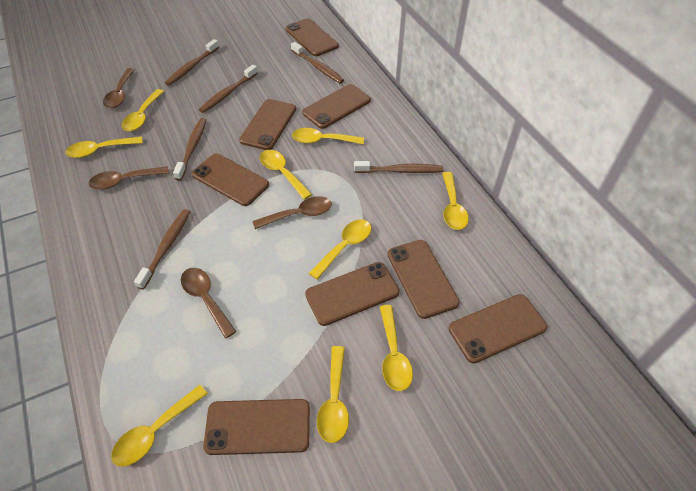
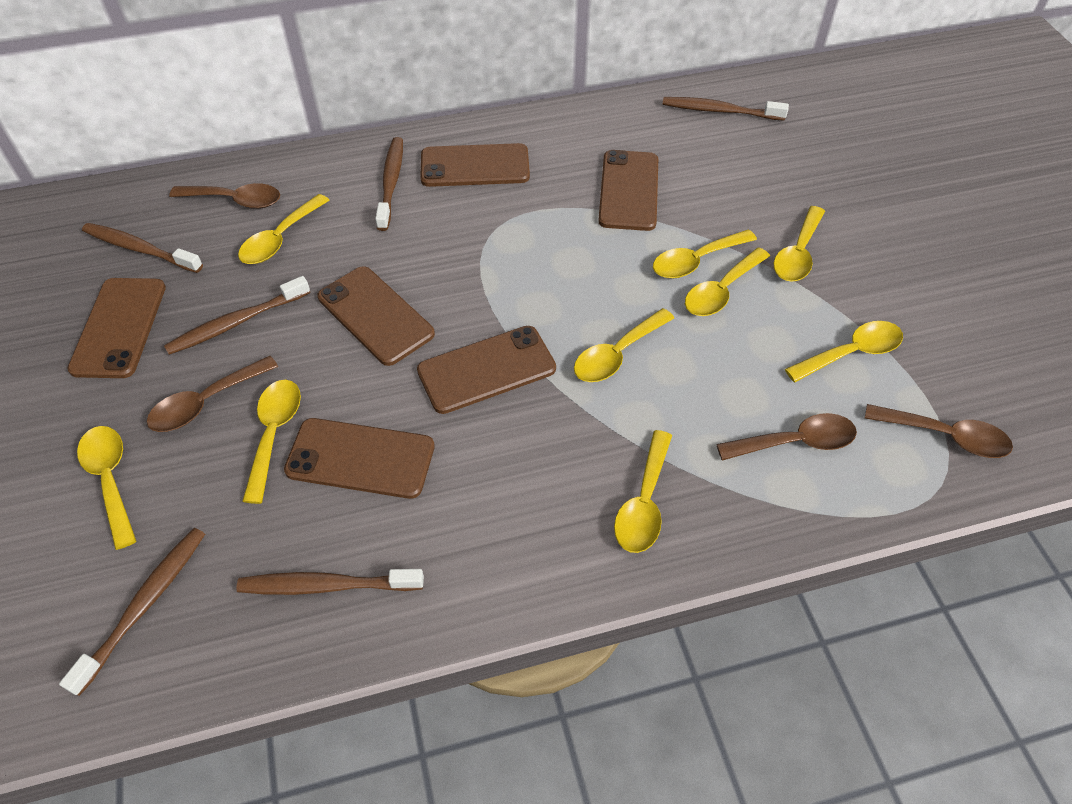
brown phone: [192,154,269,206] [203,399,310,455] [239,99,296,150] [286,18,339,56] [302,84,371,129] [305,262,399,326] [387,240,460,319] [449,294,547,363] = 8 -> [67,278,166,378] [284,418,435,499] [318,266,435,366] [417,326,556,414] [420,143,530,187] [598,150,658,231] = 6

